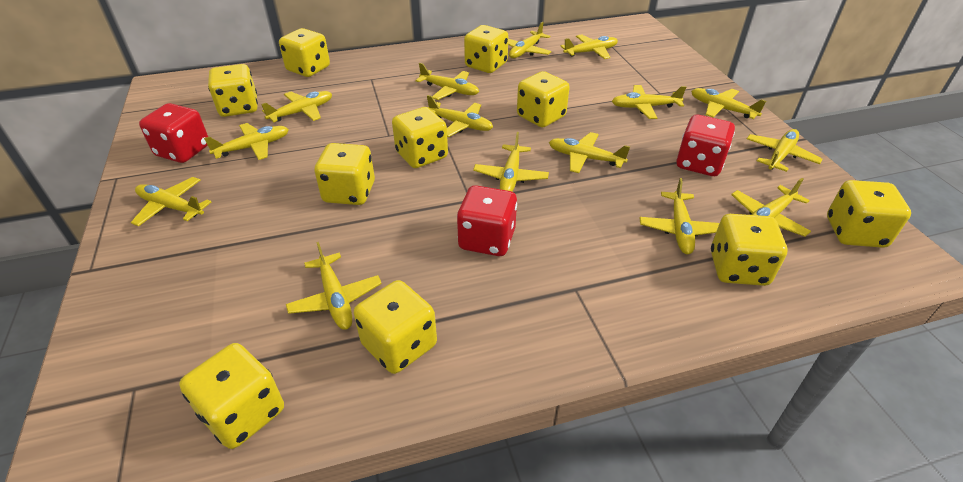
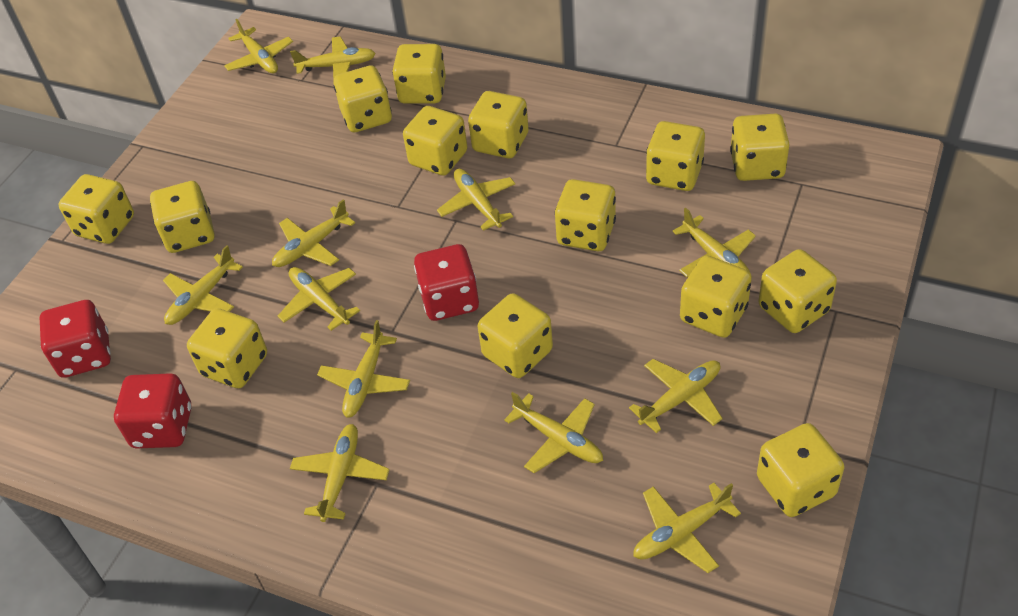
yellow dice: [179,343,284,449] [208,64,258,117] [279,28,330,77] [314,143,375,205] [353,280,437,374] [392,107,448,168] [464,25,508,73] [517,71,570,127] [711,214,787,286] [827,180,911,248] = 10 -> [58,174,134,244] [150,181,215,253] [187,308,267,388] [333,66,392,132] [392,44,446,103] [403,106,468,176] [468,91,529,158] [477,293,553,378] [555,179,616,251] [646,121,705,191] [680,256,752,338] [730,113,790,181] [757,423,844,517] [758,249,837,333] = 14
yellow plane: [131,177,211,227] [204,123,289,160] [261,91,332,122] [286,242,382,330] [415,63,479,100] [427,95,493,137] [473,132,549,192] [508,22,552,58] [549,132,630,173] [561,34,618,59] [612,85,686,119] [640,178,720,254] [691,88,766,119] [731,178,811,237] [747,129,823,172] = 15 -> [163,245,243,325] [224,19,293,74] [272,199,355,267] [278,267,360,331] [290,36,376,79] [290,424,390,522] [317,320,410,418] [437,169,515,231] [504,392,603,473] [629,359,722,433] [633,483,741,573] [673,208,756,277] = 12

